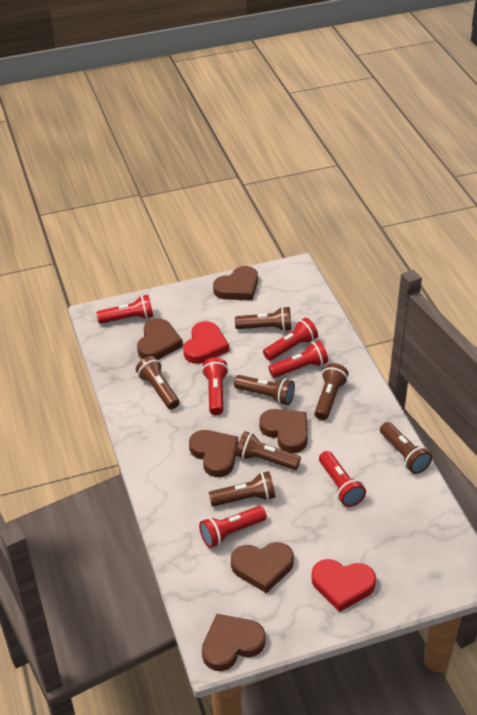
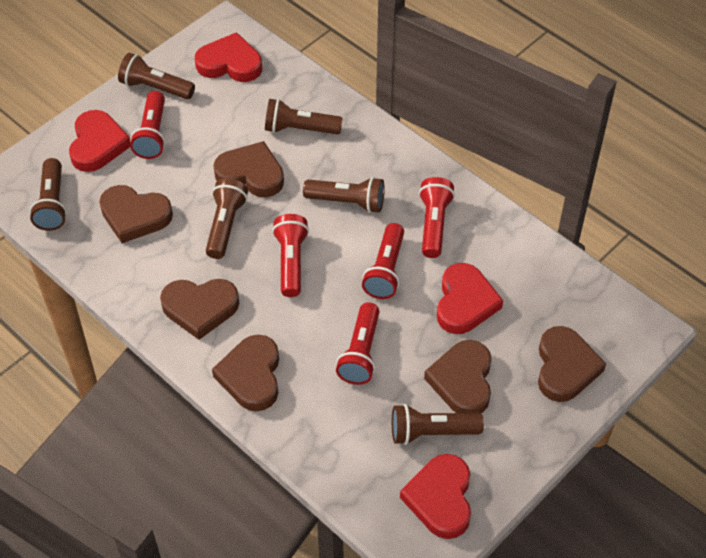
brown flashlight: [136,356,180,409] [209,471,275,506] [234,375,295,405] [235,306,291,332] [236,431,301,470] [314,363,349,420] [380,422,432,474] = 7 -> [29,158,67,231] [118,53,195,99] [206,178,248,259] [265,99,343,135] [303,177,385,213] [392,404,484,445] = 6
red flashlight: [96,295,153,324] [199,506,267,548] [202,357,228,415] [263,318,318,361] [269,340,328,378] [319,451,366,507] = 6 -> [130,91,165,159] [272,214,309,297] [336,302,380,385] [362,223,404,299] [419,177,455,258] = 5
red heart: [183,321,229,364] [311,559,376,612] = 2 -> [69,110,131,172] [195,32,262,82] [400,454,471,539] [437,263,503,334] = 4

